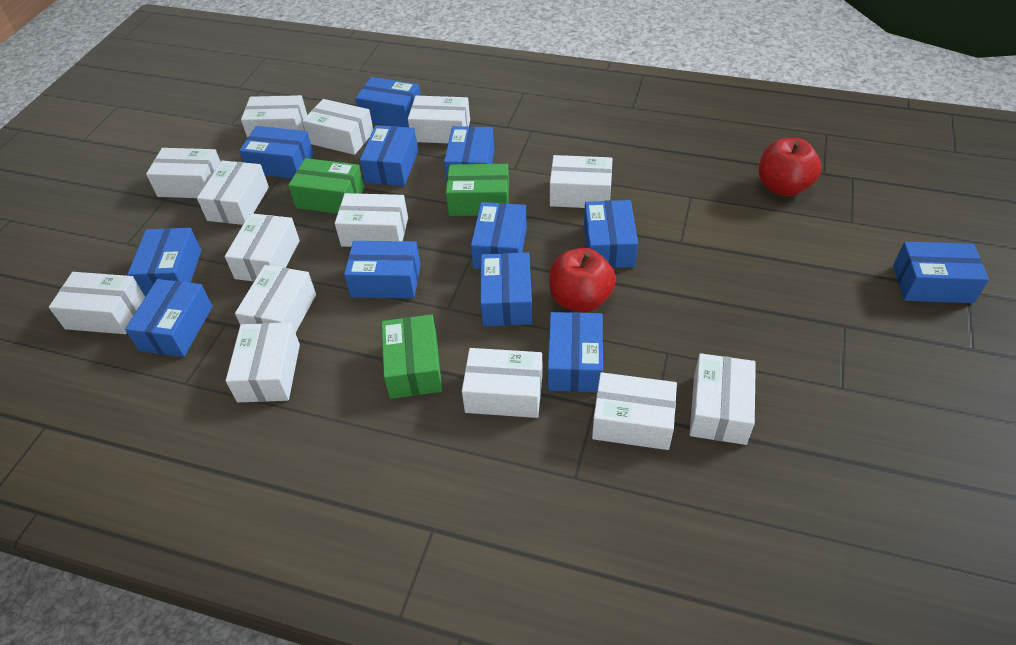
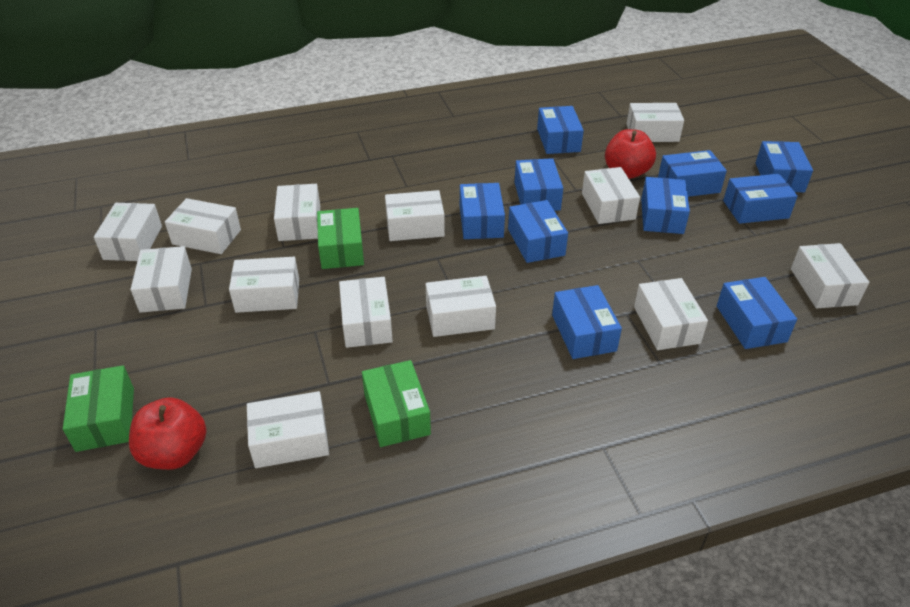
blue box: [125,279,213,357] [127,228,201,297] [239,126,314,178] [344,241,421,299] [355,77,421,127] [360,125,418,186] [444,126,494,181] [471,202,527,269] [480,252,532,326] [548,312,603,392] [584,200,638,268] [893,242,989,303] = 12 -> [460,183,505,239] [508,200,568,263] [515,158,563,211] [537,106,584,154] [552,285,622,359] [641,177,690,234] [658,150,727,197] [717,277,797,349] [723,174,798,224] [756,141,813,192] = 10
white box: [49,272,145,334] [146,148,221,198] [197,160,269,225] [225,213,300,282] [226,322,300,402] [235,265,316,333] [241,95,307,138] [302,99,373,155] [335,193,408,247] [408,96,470,143] [462,348,543,418] [550,155,613,208] [592,372,677,450] [690,353,756,445] = 14 -> [94,203,162,261] [131,246,192,313] [165,198,241,254] [229,257,299,313] [247,391,329,468] [274,184,320,241] [339,277,393,348] [385,190,445,241] [426,276,496,337] [582,167,640,224] [627,103,684,142] [634,278,708,350] [791,243,869,309] = 13

